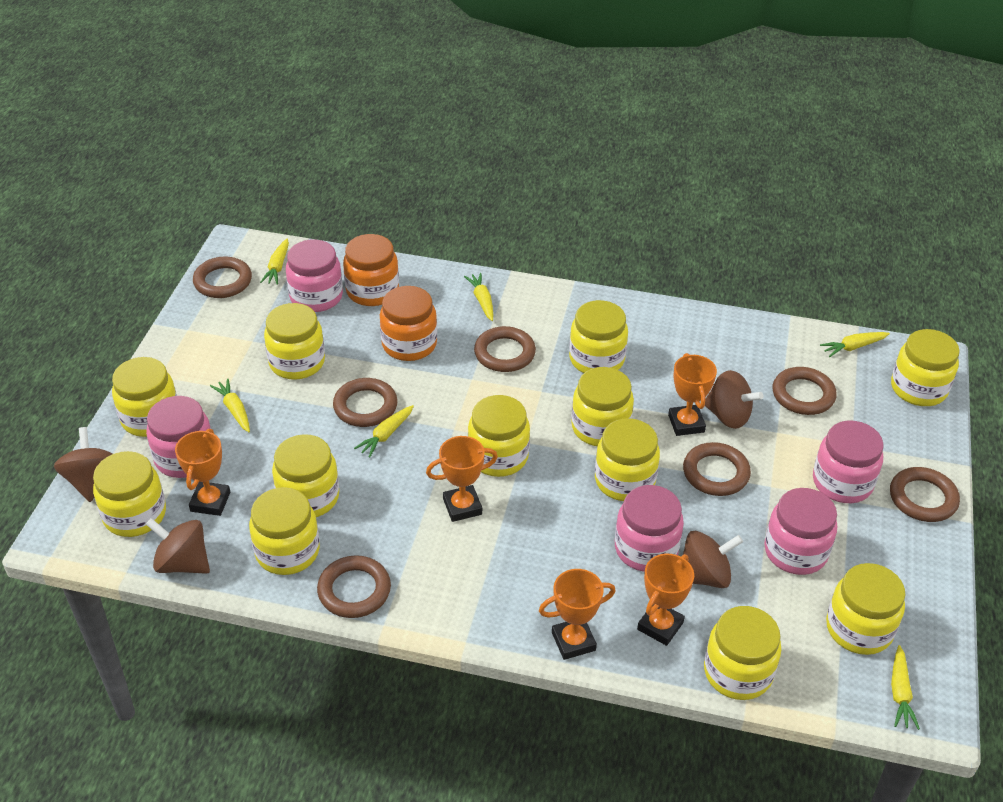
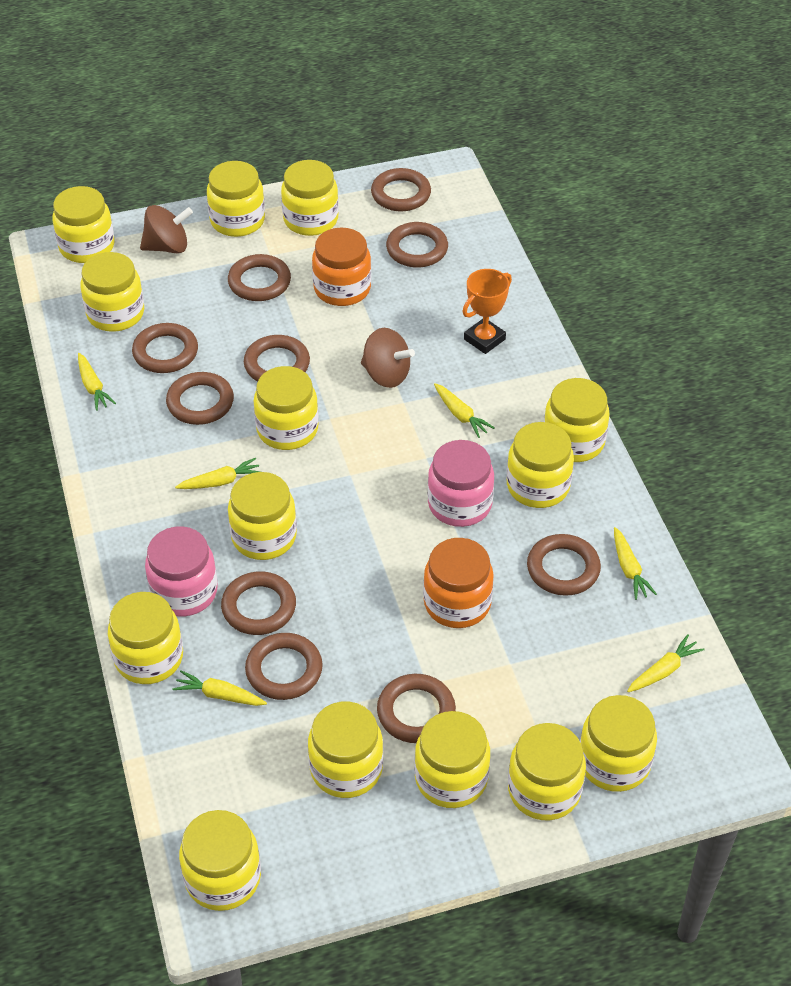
brown ring: [193,256,252,298] [317,555,391,618] [333,378,397,427] [474,326,536,372] [683,442,751,496] [773,367,837,415] [890,467,960,522] = 7 -> [132,323,198,373] [166,372,234,425] [221,571,296,635] [228,254,291,301] [244,335,310,382] [245,633,323,700] [371,168,431,211] [377,674,456,743] [386,222,448,268] [527,534,601,596] = 10
brown spinning top: [54,427,113,502] [146,518,210,574] [683,531,743,588] [705,370,763,429] = 4 -> [140,205,193,254] [361,328,415,388] = 2
orange trophy: [175,429,230,516] [426,436,498,522] [539,569,616,660] [637,554,694,646] [668,353,717,436] = 5 -> [462,269,512,354] = 1
pink jar: [146,396,211,478] [286,240,343,312] [615,485,684,572] [764,488,837,575] [813,421,884,503] = 5 -> [145,526,218,617] [428,440,494,527] = 2
yellow jar: [93,451,166,537] [112,357,177,437] [249,487,320,575] [264,303,325,380] [272,434,339,517] [468,395,530,477] [569,300,628,373] [571,367,634,446] [595,418,660,501] [704,606,781,700] [826,563,905,655] [891,329,960,406] = 12 -> [52,186,115,263] [80,252,144,332] [108,592,183,684] [179,810,261,911] [207,161,265,237] [228,472,297,560] [254,366,319,450] [281,160,339,236] [308,701,383,798] [414,711,490,808] [507,422,574,508] [508,723,586,820] [544,378,610,462] [580,695,657,792] = 14

